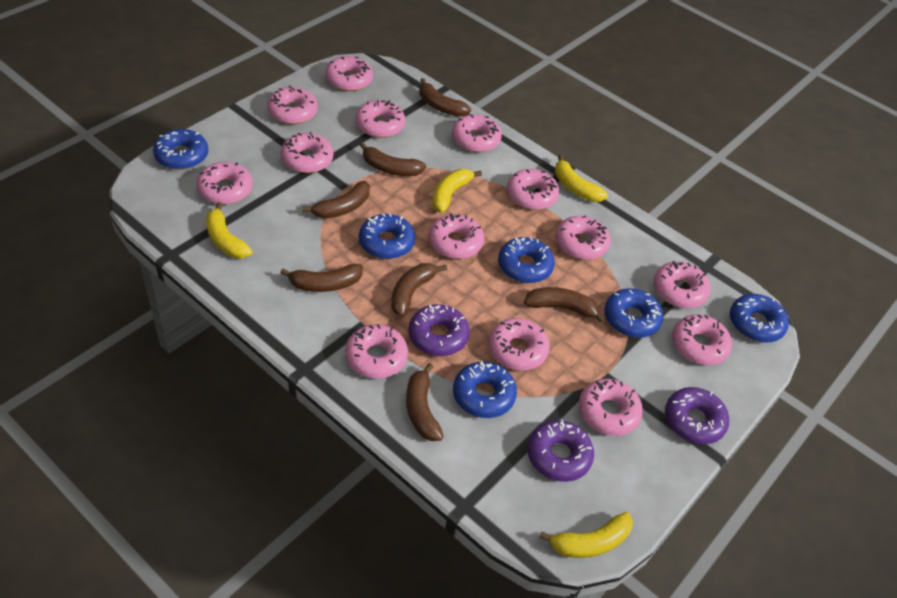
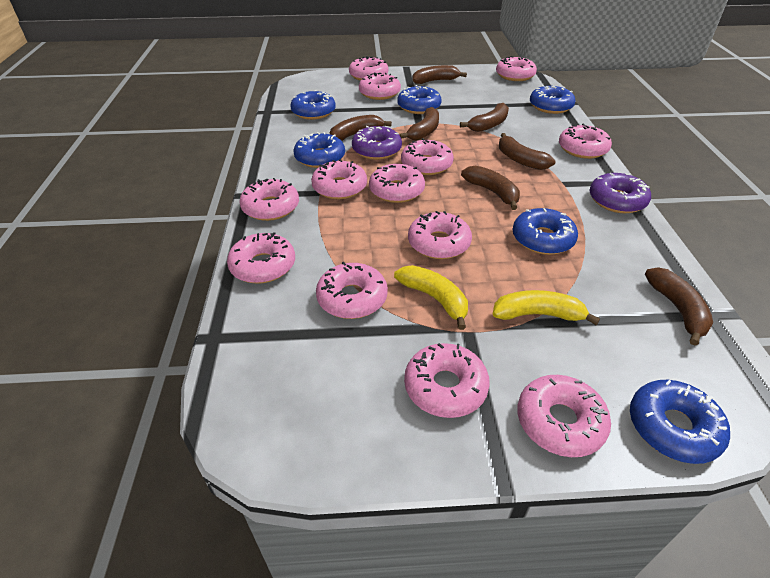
pink donut: [196,162,253,205] [267,85,318,124] [280,132,334,173] [325,56,373,91] [345,324,408,379] [355,100,405,138] [429,213,484,259] [452,114,502,152] [488,318,550,371] [507,169,559,210] [556,215,610,260] [579,379,643,436] [653,261,711,308] [672,314,732,365] = 14 -> [227,232,295,284] [240,178,299,221] [311,159,367,199] [316,262,388,319] [349,56,388,81] [359,73,401,100] [369,164,425,203] [401,138,454,175] [404,343,490,418] [408,211,472,259] [496,56,537,81] [517,375,611,457] [559,124,612,159] = 13
purple donut: [409,304,470,356] [527,420,594,482] [665,387,729,444] = 3 -> [352,126,402,160] [589,173,651,213] = 2
yellow banana: [206,202,253,258] [432,169,482,213] [539,512,633,558] [555,155,608,202] = 4 -> [394,265,468,330] [492,290,600,325] = 2

